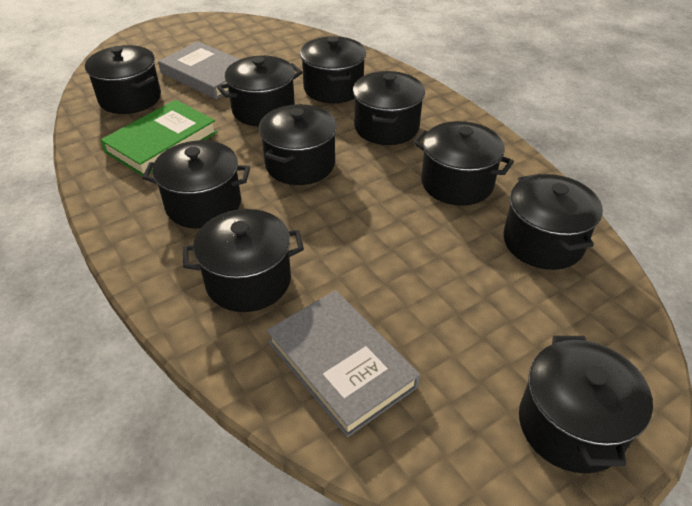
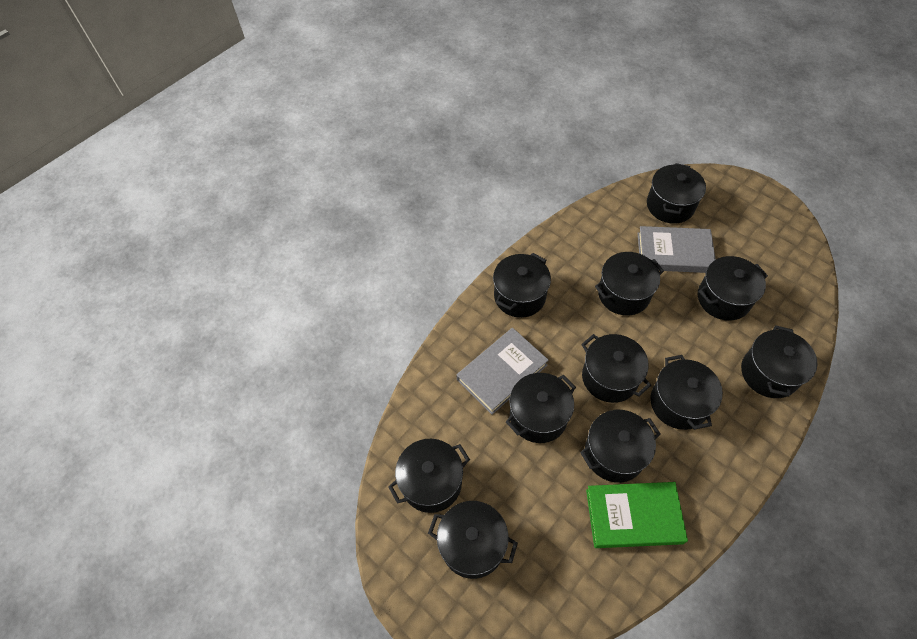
black pot: [85,45,161,114] [142,140,250,229] [183,209,304,312] [217,55,303,126] [259,104,337,185] [300,36,366,103] [353,71,425,145] [413,121,514,206] [503,174,603,270] [519,336,653,473] = 10 -> [388,439,470,513] [428,501,518,579] [493,253,551,318] [506,373,576,443] [580,410,660,483] [581,334,651,403] [595,252,664,316] [647,163,706,224] [650,355,723,430] [698,256,768,321] [741,325,818,398] = 11

